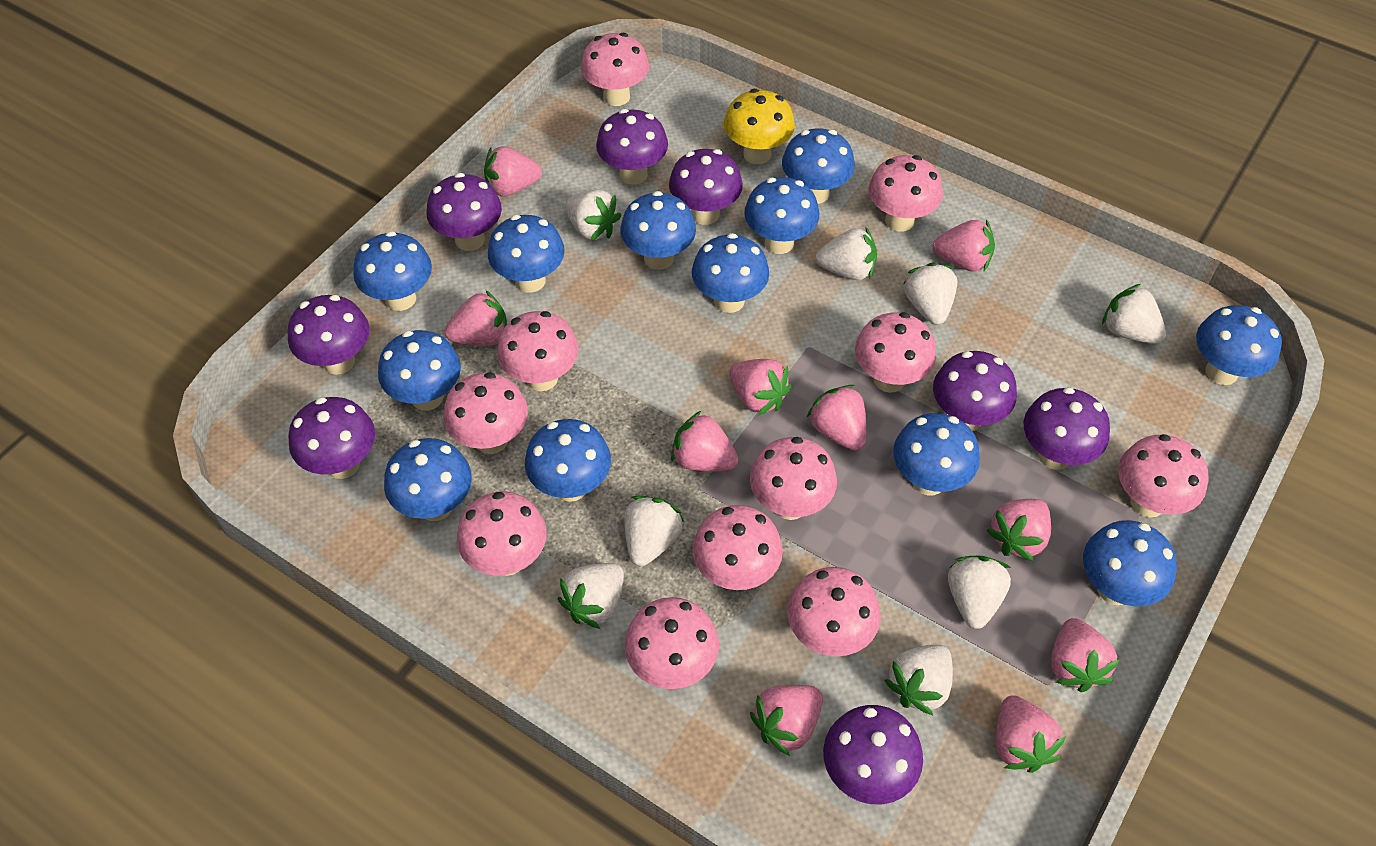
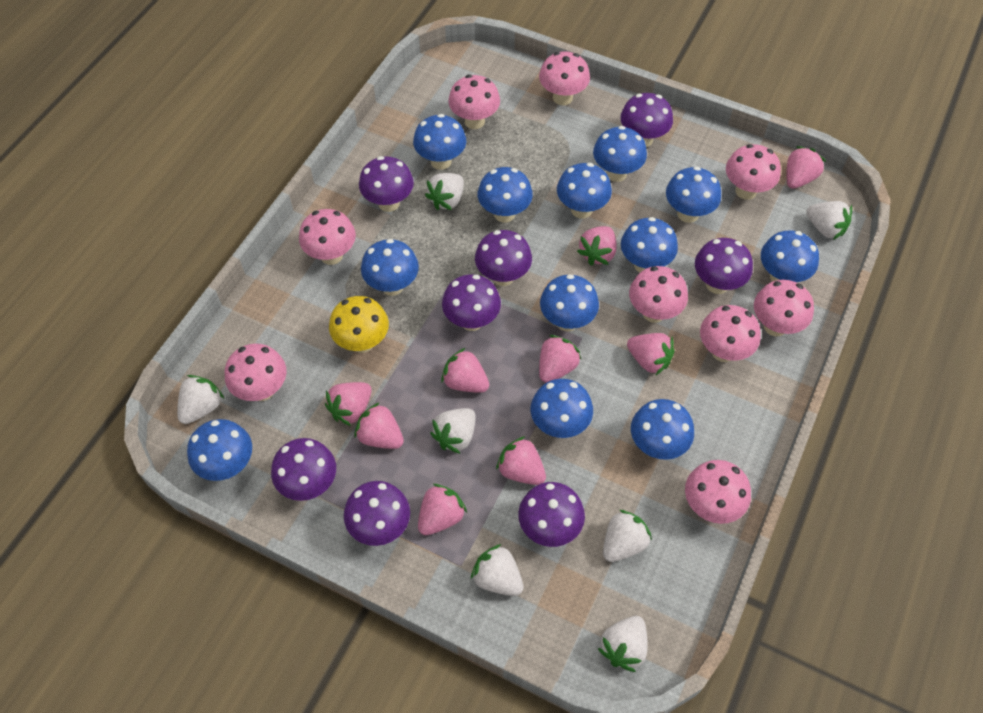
pink mushroom: [444,372,528,454] [457,491,547,576] [497,311,579,391] [581,33,649,106] [624,597,719,689] [692,505,783,590] [750,437,837,520] [787,567,881,656] [855,312,936,393] [868,155,943,232] [1118,434,1208,518] = 11 -> [225,343,287,401] [299,209,356,265] [448,75,500,129] [539,51,590,105] [629,266,688,323] [685,460,751,524] [700,305,761,362] [726,144,781,200] [754,280,814,337] = 9
pink strawberry: [444,290,507,346] [484,146,542,196] [671,411,739,472] [730,359,792,416] [750,685,823,756] [807,385,867,451] [933,220,995,271] [986,499,1051,561] [996,695,1066,773] [1051,618,1120,692] = 10 -> [325,382,372,426] [354,402,404,449] [418,484,467,535] [441,348,489,393] [496,436,546,485] [539,335,582,383] [577,226,617,265] [627,333,675,375] [786,146,826,189] = 9
white strawberry: [557,563,624,629] [565,189,622,241] [625,496,684,566] [816,228,877,280] [884,645,953,715] [903,262,957,325] [948,556,1011,629] [1102,284,1166,344] = 8 -> [177,375,224,424] [425,173,464,210] [430,408,476,454] [471,544,523,596] [598,616,648,672] [603,510,652,562] [806,201,852,240] = 7

